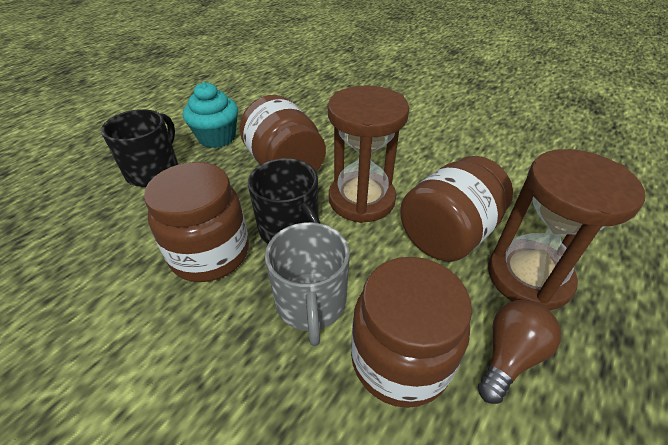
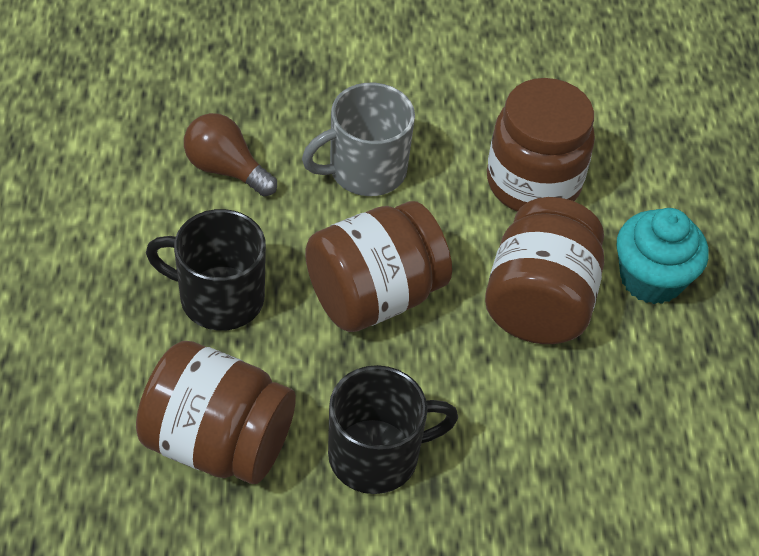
brown hourglass: [328,86,409,223] [488,149,645,310] = 2 -> none = 0

